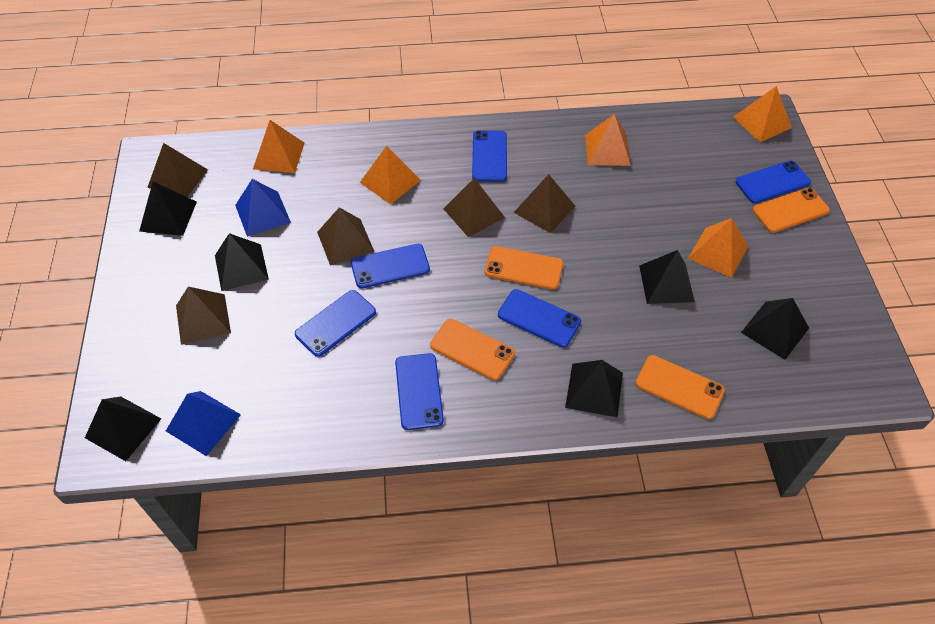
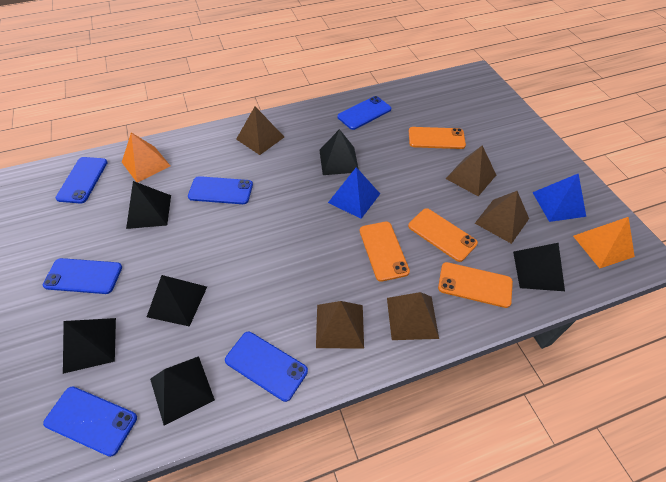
orange pyramid: [253,120,304,173] [360,146,421,204] [585,114,631,166] [688,218,748,278] [733,86,792,142] = 5 -> [122,132,170,183] [573,217,635,268] = 2

